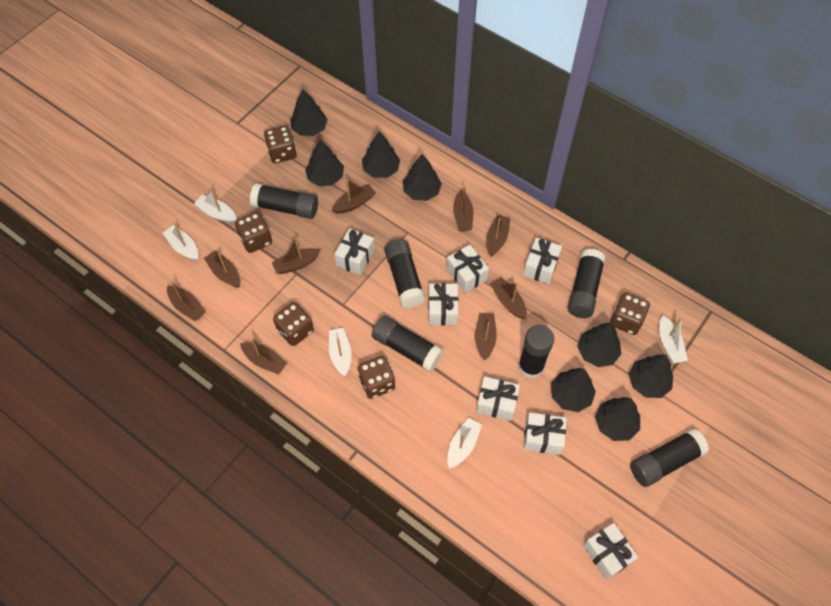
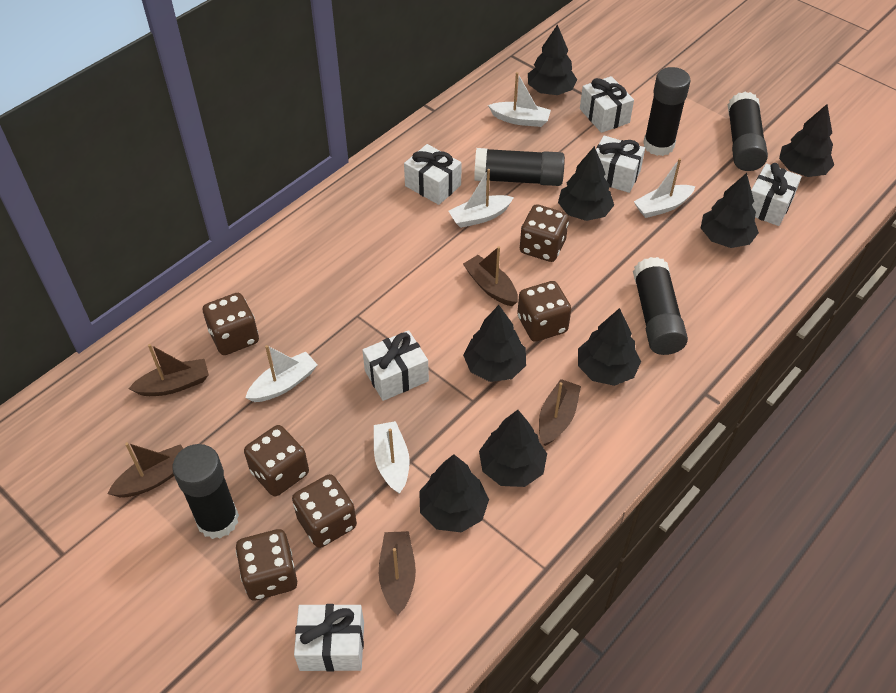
black glue stick: [250,183,318,219] [372,316,444,372] [384,239,425,308] [518,325,554,378] [568,249,606,318] [630,428,709,487] = 6 -> [172,444,239,539] [474,148,565,186] [633,257,688,355] [643,67,691,156] [728,92,768,171] = 5
brown boat: [167,281,206,321] [204,251,240,288] [240,337,287,375] [272,238,321,274] [332,180,376,214] [453,186,473,231] [475,313,497,361] [486,215,511,256] [490,277,527,319] = 9 -> [108,442,183,497] [128,344,209,396] [379,531,416,616] [463,246,518,306] [539,379,581,446] = 5
brown dice: [235,212,272,253] [264,126,297,163] [273,302,314,346] [357,356,395,399] [610,292,650,335] = 5 -> [203,293,259,355] [236,529,297,600] [244,425,309,496] [292,474,357,548] [517,281,571,342] [520,204,569,262] = 6
white gift: [334,228,375,275] [428,283,459,325] [446,245,489,293] [476,377,520,421] [523,238,562,284] [523,412,566,455] [583,523,638,580] = 7 -> [294,604,364,672] [362,330,429,401] [404,144,462,205] [580,76,634,133] [596,136,645,193] [751,163,802,226] = 6

